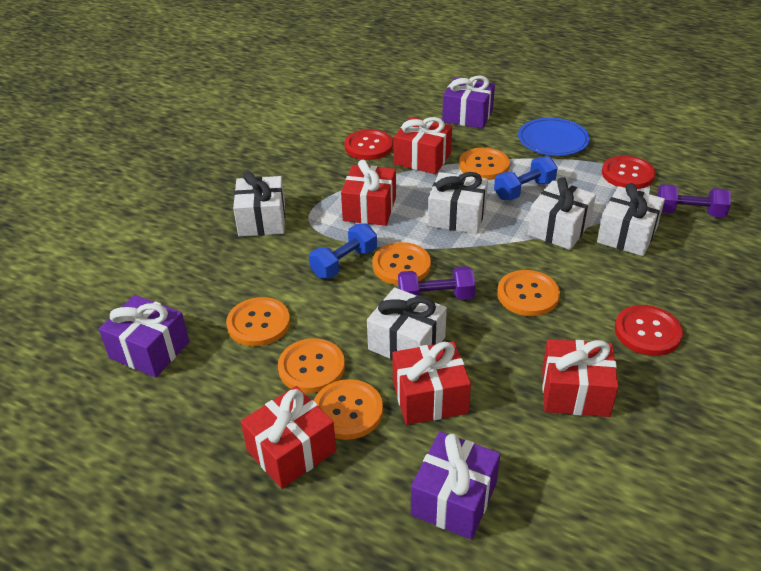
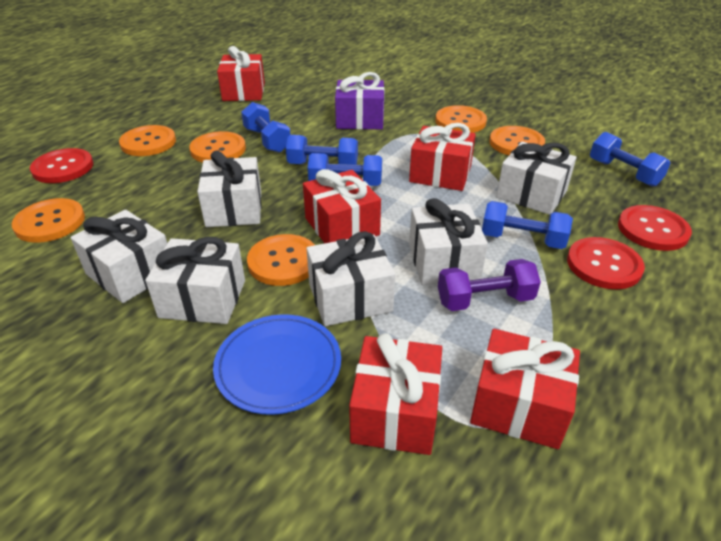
blue dumbbell: [309,223,377,279] [494,156,558,200] = 2 -> [241,102,291,153] [286,135,358,165] [308,153,382,186] [482,201,573,249] [590,132,671,187] = 5
purple dumbbell: [398,266,476,300] [657,184,731,217] = 2 -> [438,259,541,311] = 1
purple gift: [99,295,189,377] [411,432,500,540] [442,76,495,129] = 3 -> [335,72,384,129] = 1
white gift: [233,172,285,237] [367,287,447,360] [428,172,488,234] [527,177,596,250] [597,183,665,256] = 5 -> [70,210,167,303] [145,237,245,324] [197,150,262,227] [306,231,395,326] [409,198,488,285] [496,142,576,215] = 6

